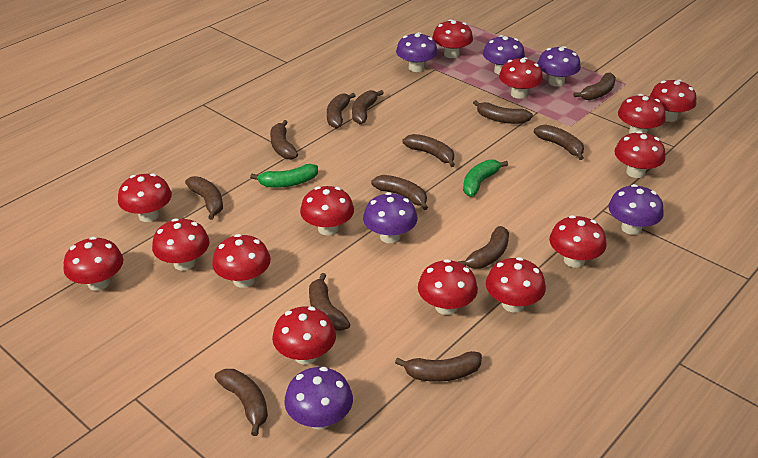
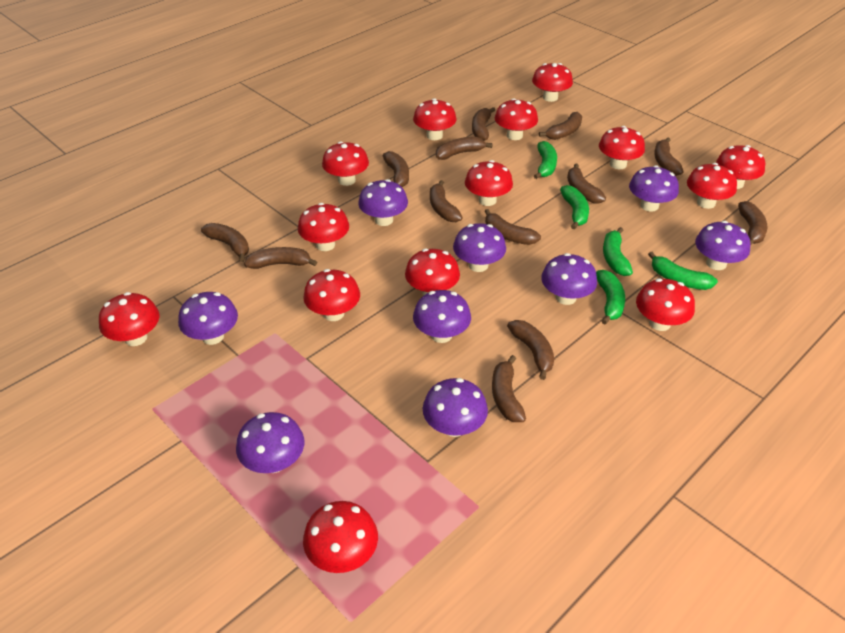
green banana: [250,164,318,188] [463,159,508,197] = 2 -> [534,141,557,179] [560,185,589,229] [596,270,625,324] [603,227,633,276] [648,252,718,290] = 5
purple mushroom: [284,367,353,429] [363,192,418,243] [396,32,438,72] [483,35,525,75] [537,46,581,87] [608,184,664,235] = 6 -> [178,292,238,345] [236,412,304,473] [358,179,408,226] [413,290,471,343] [423,378,488,437] [453,223,506,272] [541,253,597,305] [629,165,679,212] [695,221,751,270] = 9

